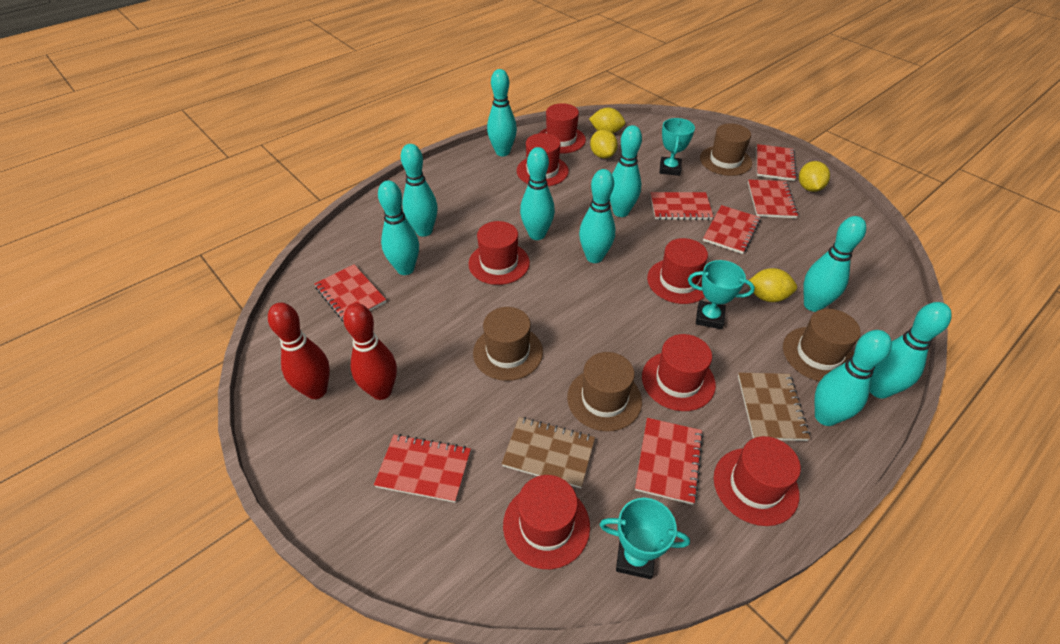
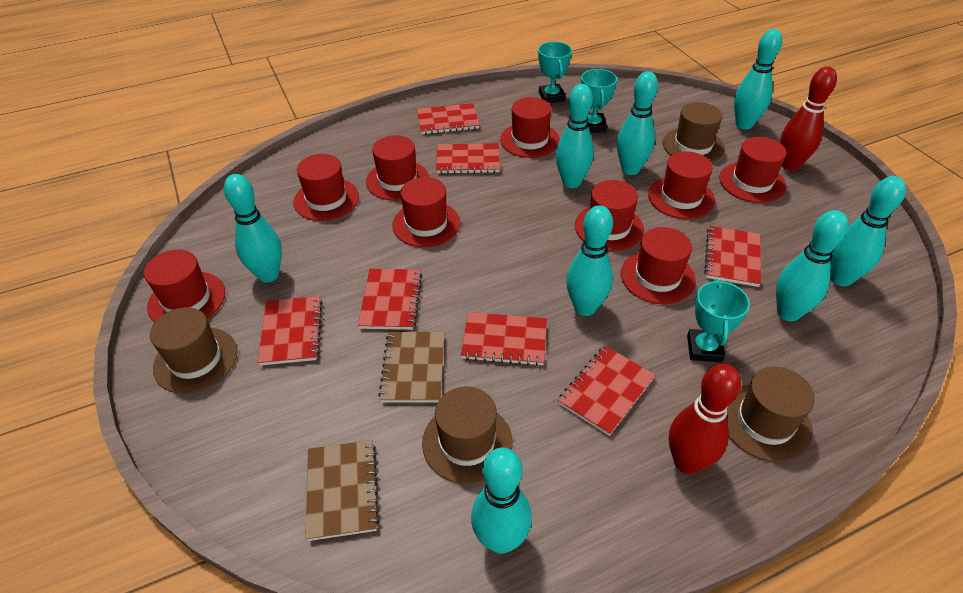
red hat: [468,221,530,285] [503,475,590,569] [517,133,569,186] [540,103,586,154] [642,334,716,411] [647,238,708,304] [714,436,801,526] = 7 -> [144,250,225,322] [293,154,359,221] [366,135,429,201] [392,177,460,247] [500,97,560,158] [575,180,644,251] [621,227,696,304] [648,151,715,219] [719,137,787,203] = 9
turquoise bowling pin: [378,180,419,275] [401,144,438,237] [487,69,517,156] [520,147,555,240] [579,169,615,263] [609,125,642,217] [803,216,866,312] [815,330,892,426] [870,302,952,399] = 9 -> [224,174,282,283] [471,447,532,554] [556,84,594,188] [566,205,613,316] [617,71,658,175] [734,29,782,129] [776,210,848,321] [830,176,906,286] = 8
yellow lemon: [589,108,625,133] [590,130,618,159] [748,268,797,302] [799,161,830,192] = 4 -> none = 0

